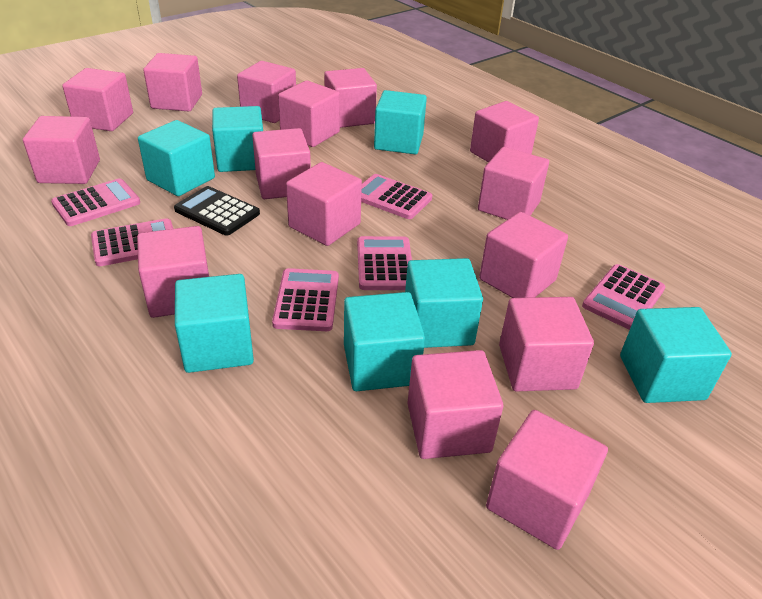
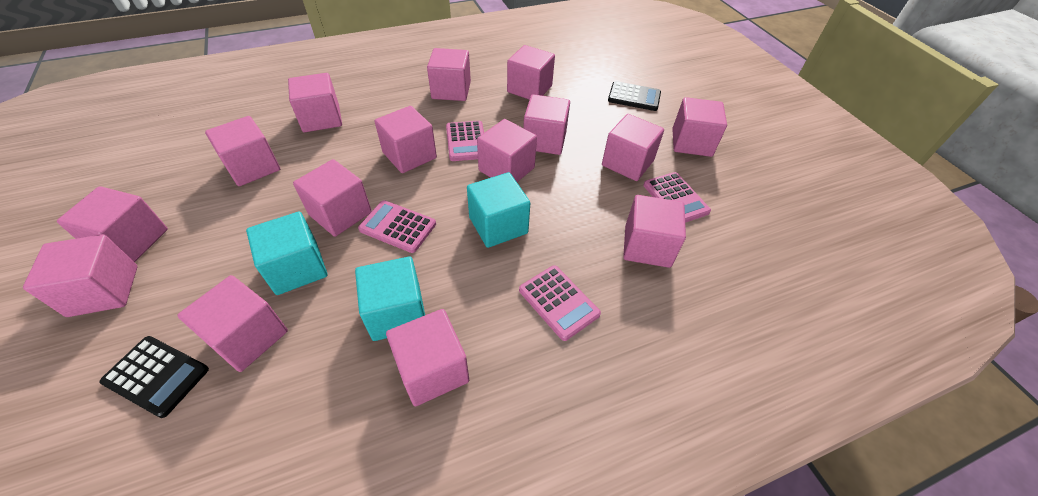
black calculator: [174,186,260,235] = 1 -> [99,336,209,418] [608,81,661,111] = 2
pink calculator: [51,178,140,226] [91,218,173,266] [272,268,339,331] [357,236,412,290] [361,174,432,219] [582,264,665,330] = 6 -> [358,200,436,253] [446,121,484,161] [519,265,601,341] [643,172,711,223] = 4
turquoise cube: [138,120,215,196] [175,274,254,373] [212,106,263,172] [344,292,425,391] [374,90,427,154] [405,258,483,348] [620,307,732,403] = 7 -> [246,212,328,295] [355,257,425,341] [467,172,530,248] = 3

